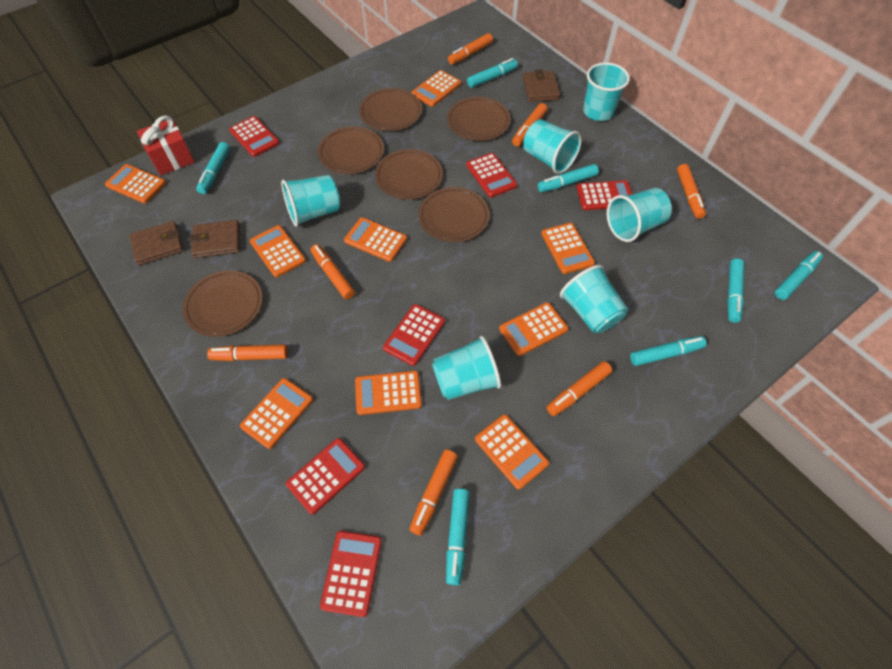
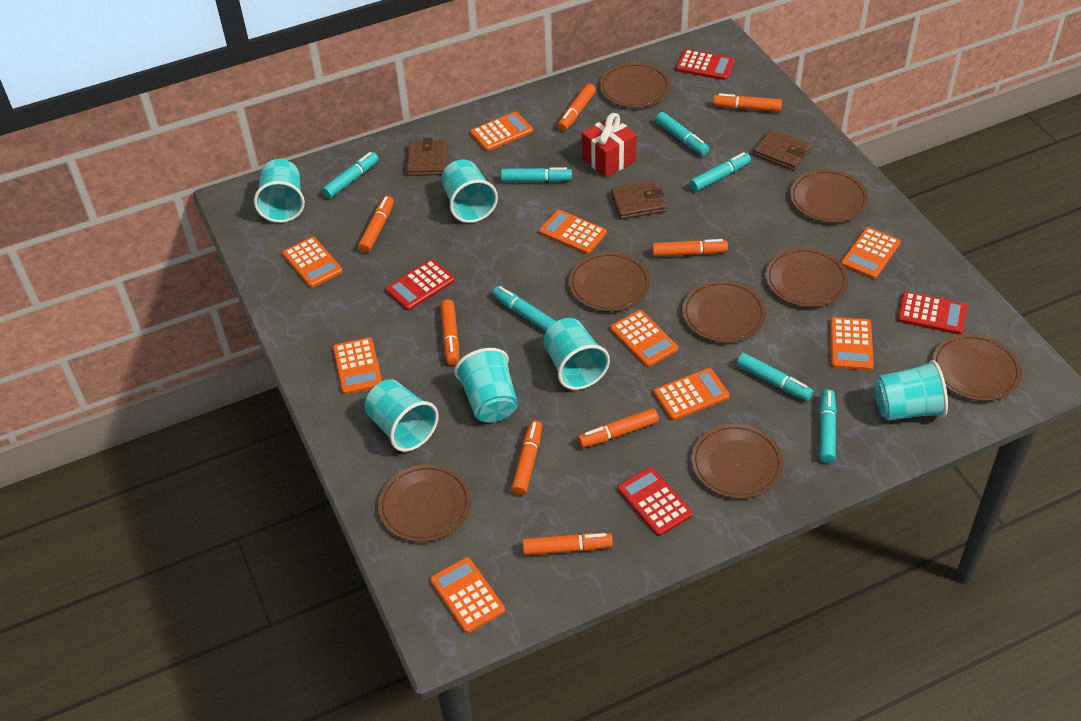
brown plate: [183,270,263,337] [318,127,384,174] [359,88,422,131] [375,149,443,199] [418,187,490,242] [447,97,511,141] = 6 -> [378,464,471,542] [569,252,650,311] [600,63,671,108] [682,280,766,343] [691,424,784,499] [766,248,848,307] [790,169,869,223] [932,334,1022,401] = 8
orange marker: [207,344,288,361] [311,244,355,299] [409,450,458,536] [448,33,493,65] [512,103,548,147] [546,361,612,416] [677,164,706,219] = 7 -> [358,196,394,253] [440,299,459,365] [511,420,542,495] [522,533,613,556] [558,84,596,131] [578,408,659,448] [652,239,728,257] [713,93,782,112] = 8
red calculator: [229,116,280,157] [286,438,365,515] [320,531,382,617] [383,304,445,366] [466,153,517,198] [577,180,632,210] = 6 -> [385,259,455,310] [617,467,693,536] [676,49,735,80] [897,292,967,334] = 4

